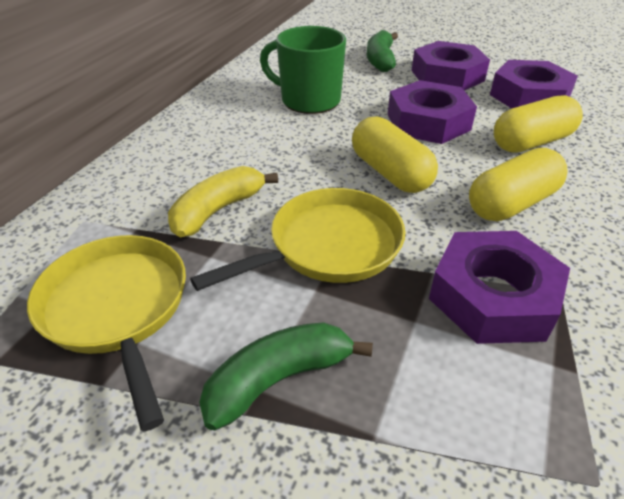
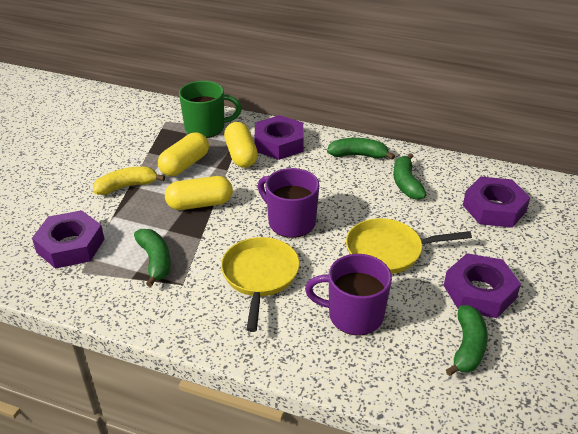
green banana: [199,322,373,430] [367,30,398,72] = 2 -> [134,229,171,287] [327,138,395,160] [393,153,427,200] [446,305,488,376] = 4
purple mug: none = 0 -> [258,168,320,238] [305,254,392,336] = 2

